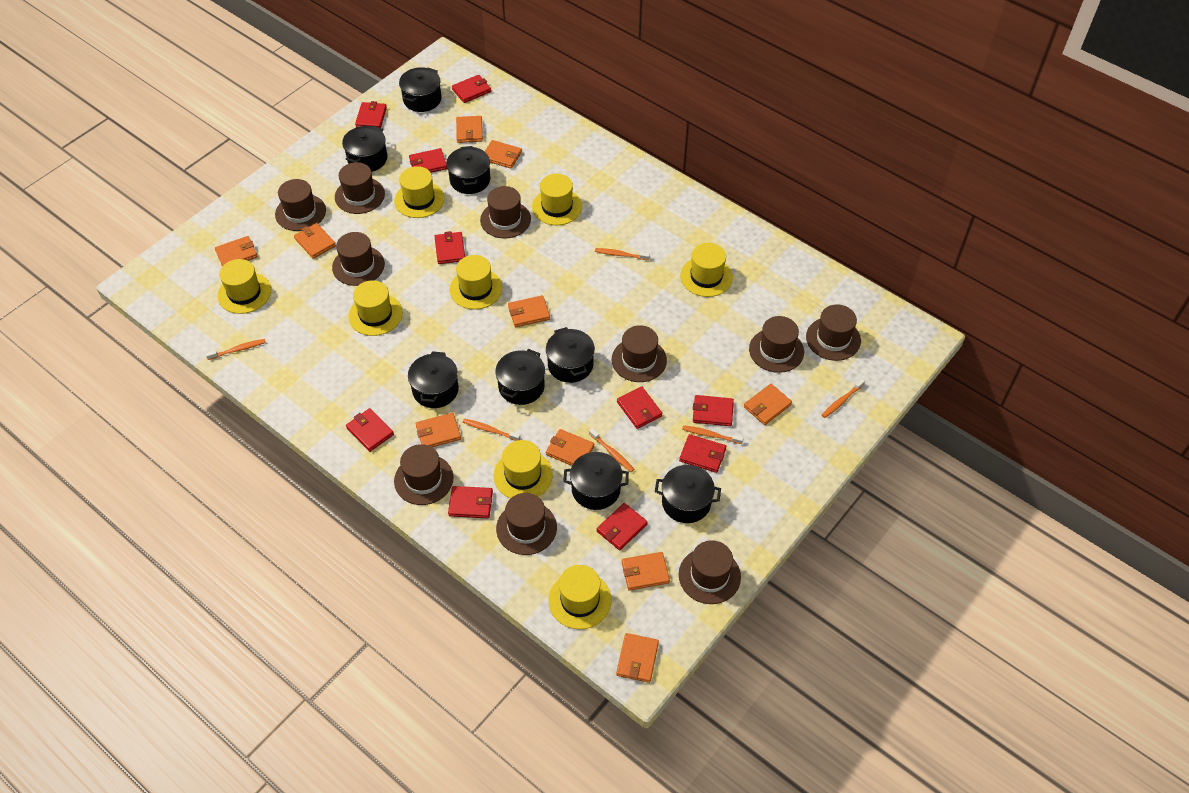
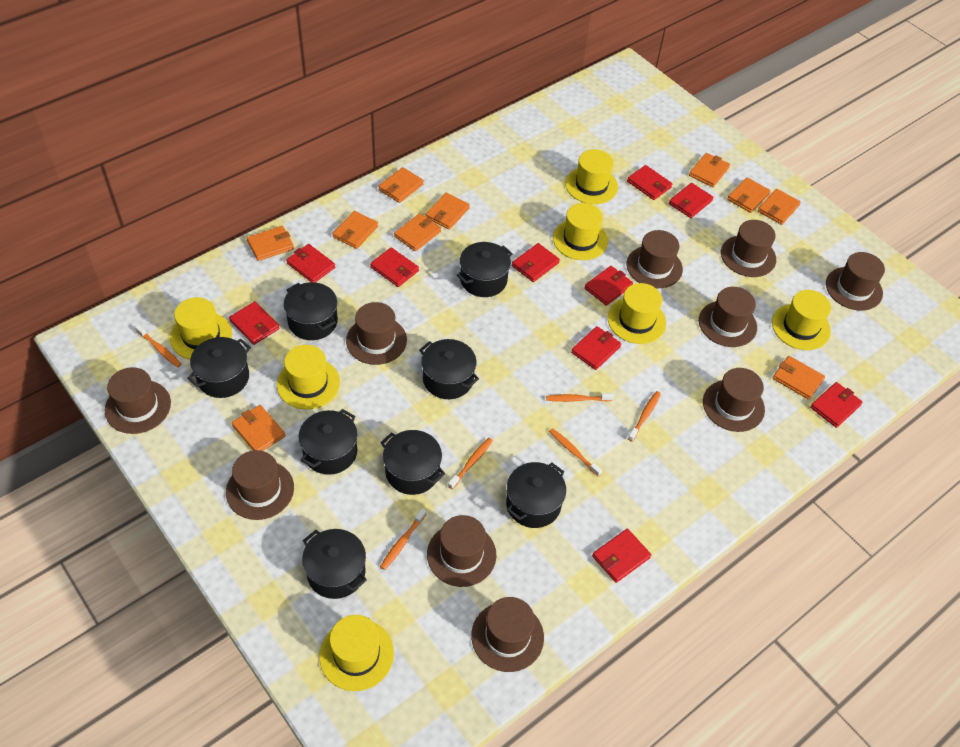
yellow hat: [217,259,271,314] [348,280,403,336] [394,166,444,218] [449,255,503,309] [494,440,553,499] [532,173,582,225] [549,565,612,629] [680,243,733,297] = 8 -> [170,297,232,360] [277,345,340,409] [319,615,394,691] [553,203,608,260] [565,149,618,204] [608,283,666,344] [772,290,831,350] = 7

